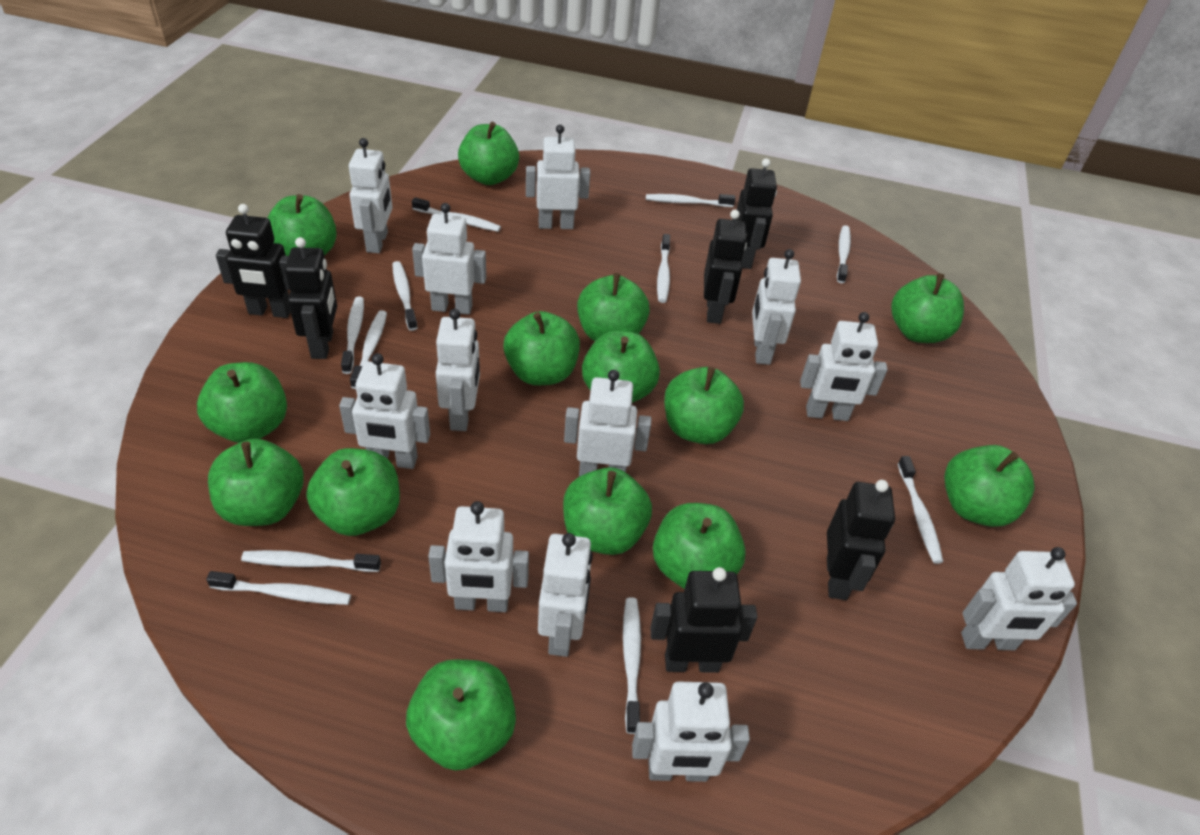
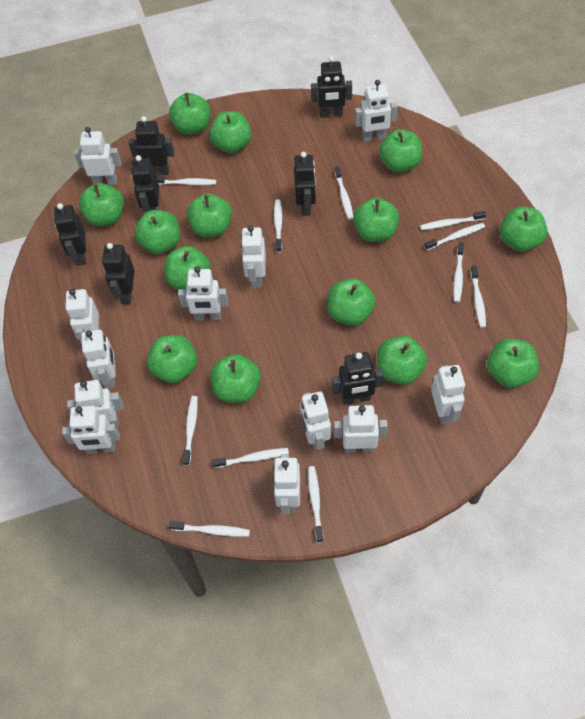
black robot: [216,204,291,318] [285,237,337,359] [650,567,757,673] [704,210,747,324] [735,158,777,269] [827,480,895,600] = 6 -> [54,203,86,266] [102,243,134,304] [129,116,174,175] [131,155,159,212] [294,152,316,216] [311,56,352,118] [332,352,384,405] = 7

